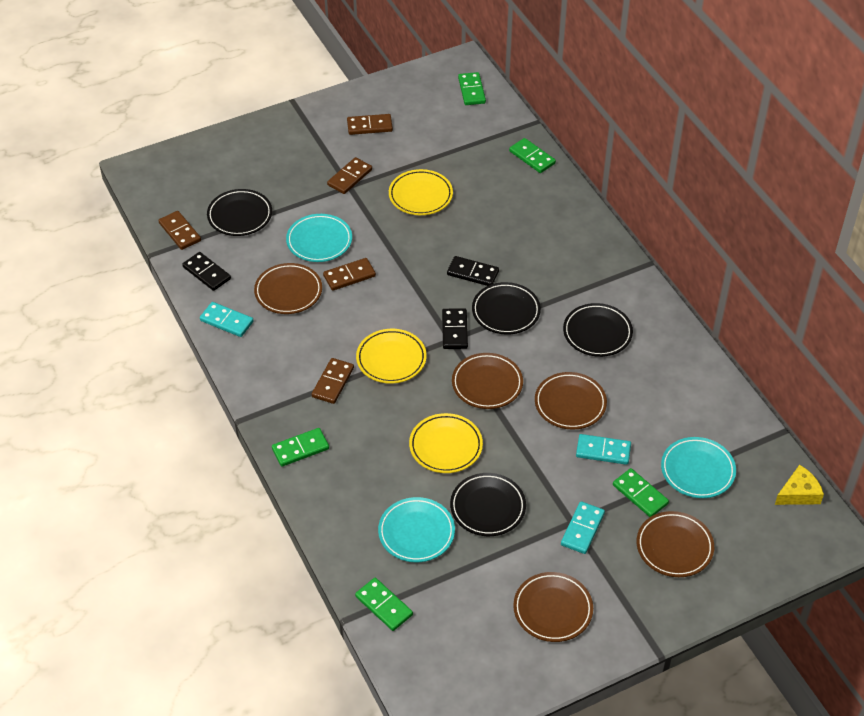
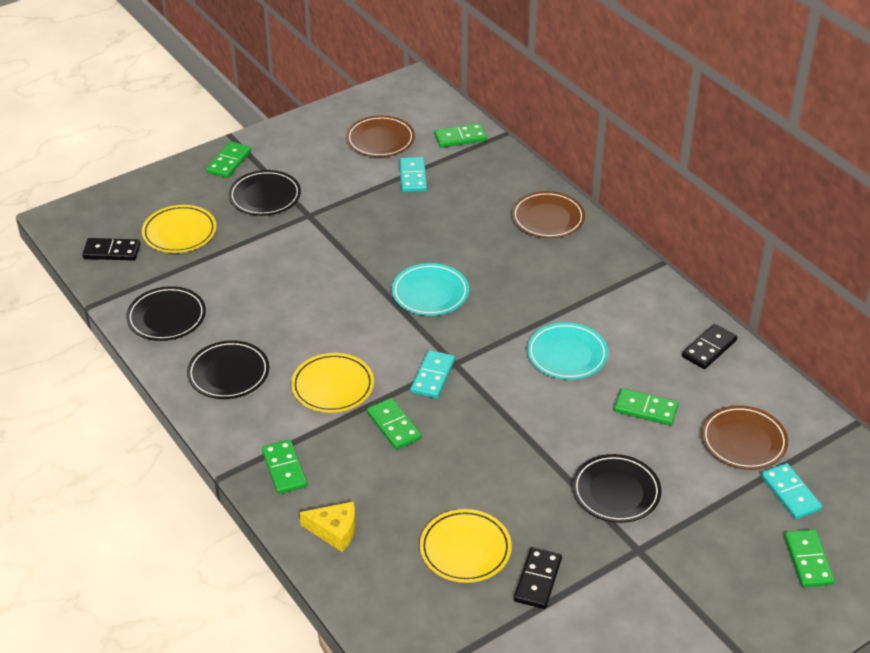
brown domino: [158,211,201,250] [312,358,354,404] [323,258,376,291] [327,157,372,194] [347,114,393,135] = 5 -> none = 0
brown plate: [254,263,322,314] [452,353,523,409] [513,572,593,642] [535,372,607,430] [637,511,714,577] = 5 -> [346,115,415,157] [512,191,585,238] [702,405,788,470] = 3
green domino: [272,428,329,466] [355,578,413,631] [458,72,486,105] [509,138,556,173] [613,468,669,517] = 5 -> [206,141,251,178] [262,440,307,494] [367,398,421,450] [434,123,487,148] [614,388,679,425] [784,529,834,587] = 6
turquoise plate: [286,214,352,262] [378,497,455,562] [661,437,736,498] = 3 -> [392,263,469,316] [527,322,608,380] = 2

